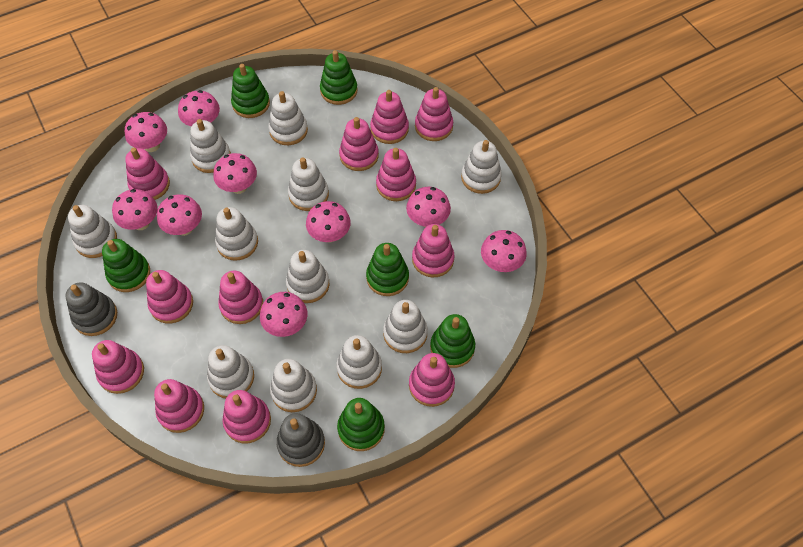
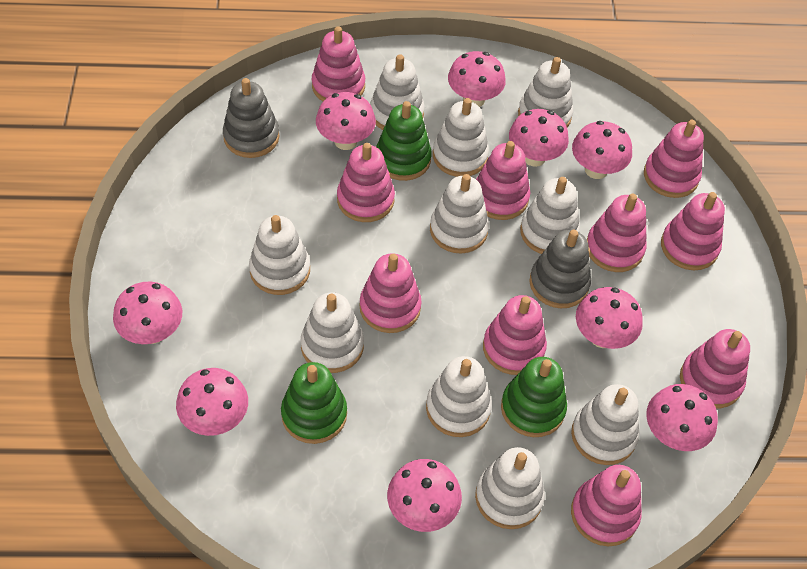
green stacking toy: [102,239,150,292] [231,64,270,118] [320,50,358,105] [337,398,385,451] [366,243,409,296] [430,314,475,368] = 6 -> [281,362,347,444] [376,101,432,181] [501,357,567,437] = 3
pink stacking toy: [92,340,144,394] [125,148,170,200] [146,270,193,324] [154,379,204,433] [218,270,263,324] [223,390,271,444] [339,117,379,171] [370,90,409,144] [376,148,416,201] [409,353,455,407] [412,224,455,277] [415,87,453,141] = 12 -> [312,26,365,101] [337,143,395,222] [360,253,422,333] [476,141,530,220] [483,295,547,375] [571,465,642,546] [587,194,647,272] [644,120,704,198] [661,192,725,270] [680,329,750,409] = 10
white stacking toy: [68,205,117,258] [190,119,231,173] [207,345,254,398] [215,207,258,261] [269,91,308,145] [270,359,317,412] [286,250,329,303] [288,157,329,211] [336,335,382,389] [383,300,428,353] [461,140,502,194] = 11 -> [249,215,310,295] [300,293,364,373] [370,54,425,130] [426,356,492,437] [430,174,489,254] [433,98,489,177] [475,447,545,529] [518,57,573,127] [520,177,580,254] [571,384,639,465] = 10

